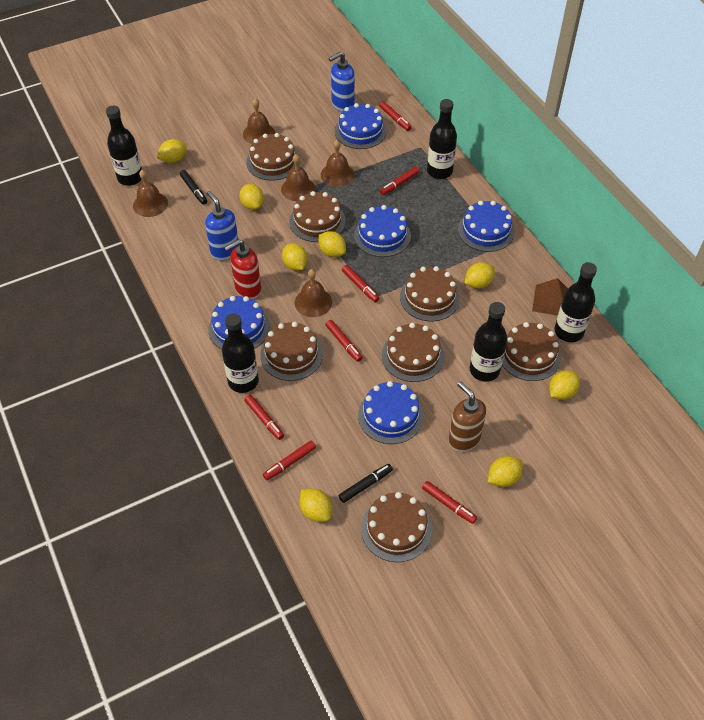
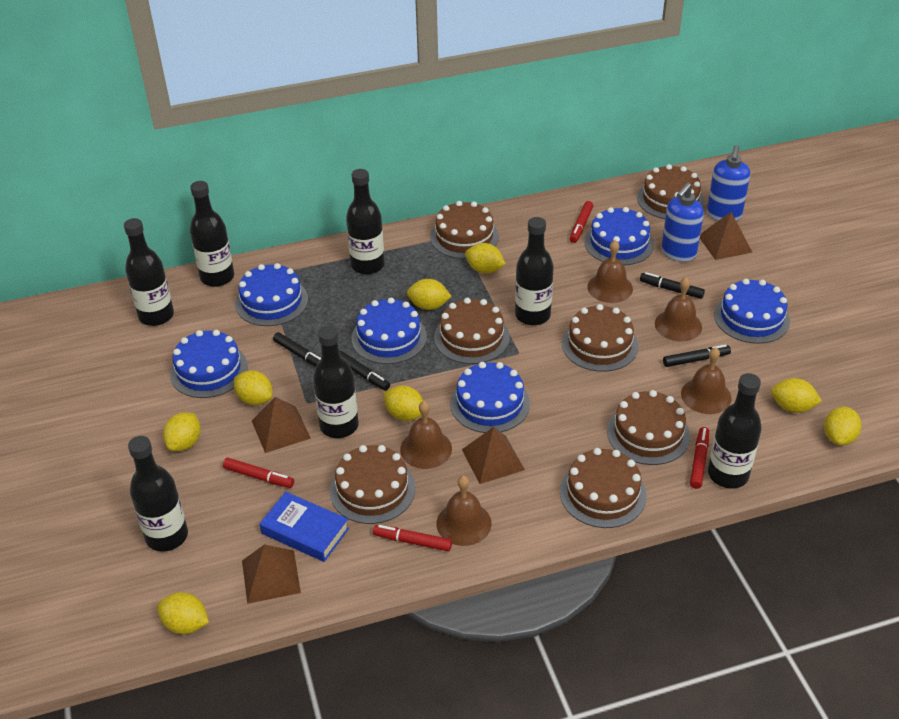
black bottle: [106,106,142,186] [222,313,259,393] [427,99,457,179] [470,302,507,382] [555,262,597,342] = 5 -> [124,218,174,326] [128,436,188,552] [190,181,234,287] [313,326,359,438] [346,169,385,274] [515,217,554,325] [708,373,762,488] = 7
black marker: [180,170,207,205] [338,464,393,503] = 2 -> [273,332,321,367] [339,350,390,391] [640,272,705,299] [663,344,731,367] = 4
blue book: none = 0 -> [260,492,349,562] = 1
blue cake: [208,296,270,349] [335,103,387,149] [354,205,411,257] [358,381,424,444] [458,201,515,252] = 5 -> [170,330,248,398] [235,263,308,326] [352,298,427,364] [450,362,530,433] [584,207,654,265] [714,279,790,344] = 6
brown pyramid: [532,278,568,316] = 1 -> [242,544,301,604] [252,397,311,453] [462,427,525,484] [700,212,752,260] = 4
brown soap dispenser: [448,381,486,452] = 1 -> none = 0
red marker: [244,395,284,440] [263,441,316,480] [325,320,363,362] [342,265,380,303] [379,101,412,131] [380,167,419,195] [422,481,477,524] = 7 -> [223,458,294,488] [373,525,452,551] [570,201,593,243] [690,427,709,489] = 4
red soap dispenser: [224,239,261,300] = 1 -> none = 0

